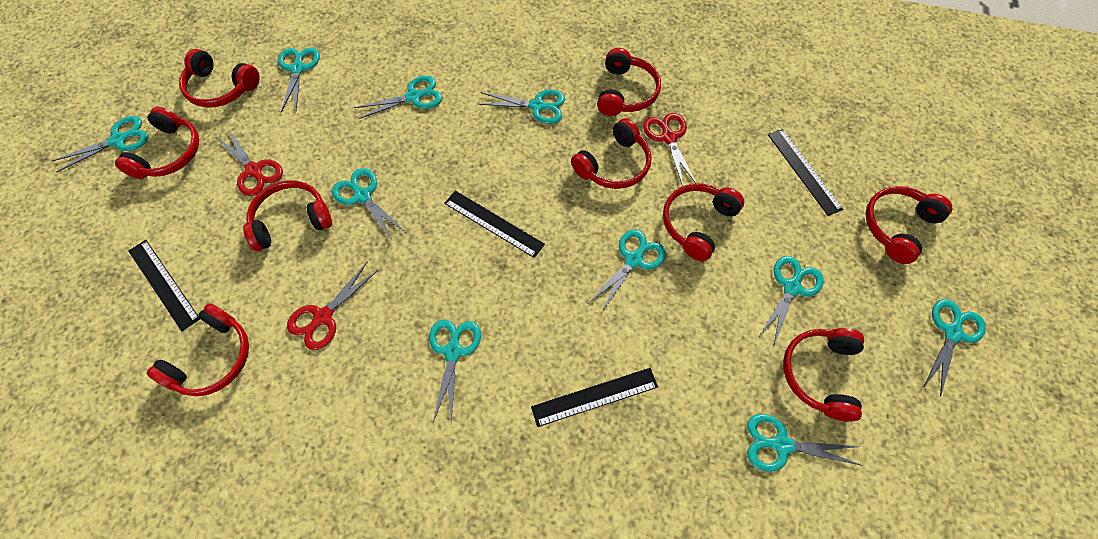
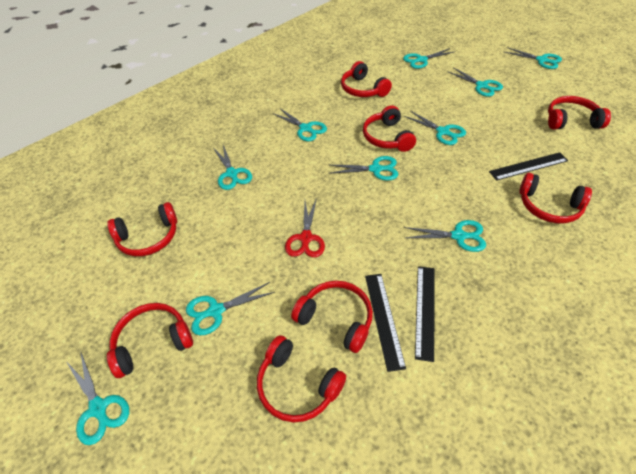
black ruler: [129,240,200,331] [444,191,545,258] [531,368,658,427] [768,129,843,216] = 4 -> [365,274,406,372] [415,266,435,362] [489,152,568,181] = 3
red headphones: [115,106,199,179] [146,303,249,396] [179,49,260,108] [243,180,332,251] [571,118,652,189] [597,48,661,116] [663,183,744,261] [783,328,864,422] [865,186,952,264] = 9 -> [107,202,177,256] [107,303,193,378] [257,335,346,423] [291,281,373,353] [341,61,392,97] [363,105,416,152] [519,173,592,223] [548,96,611,130] = 8
red scissors: [217,129,283,196] [287,262,378,350] [643,113,697,186] = 3 -> [285,198,325,257] = 1

